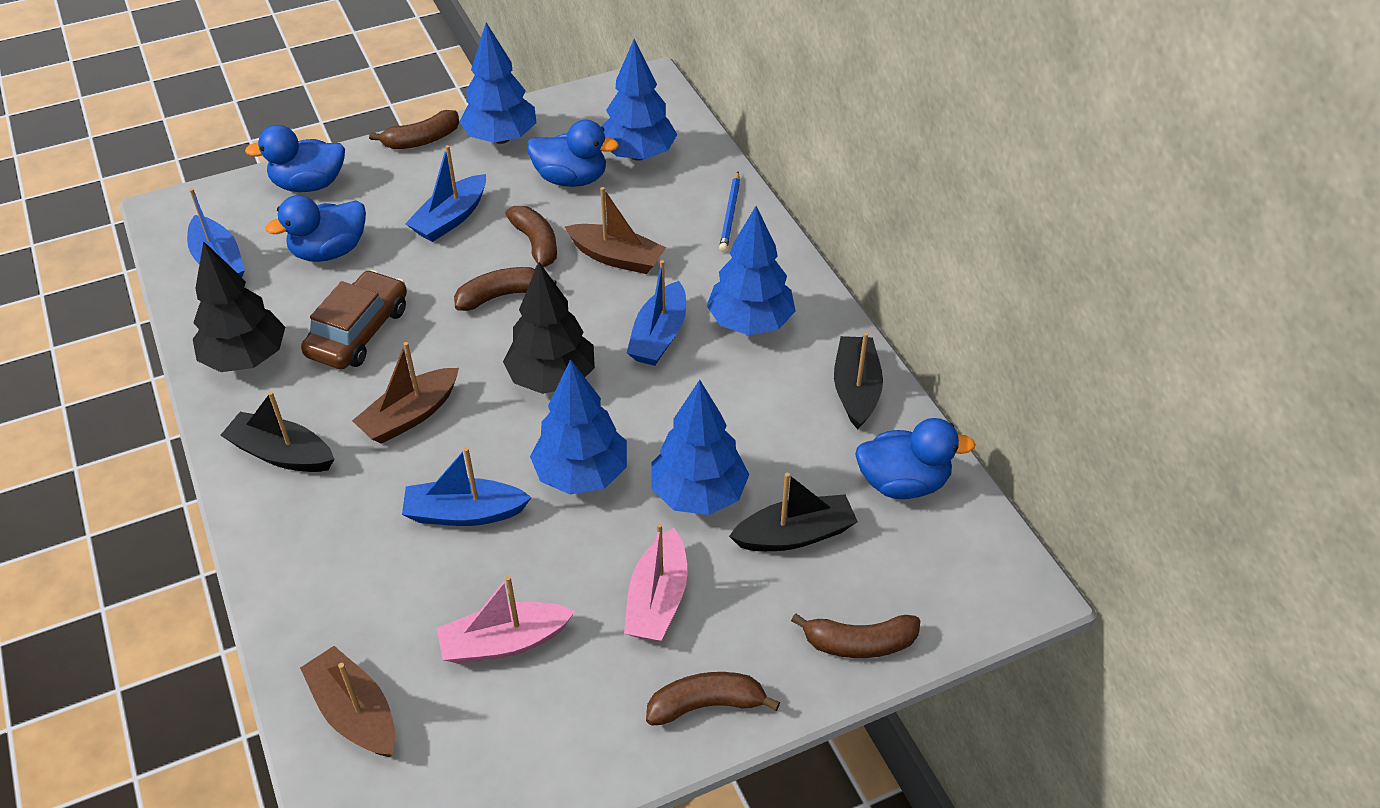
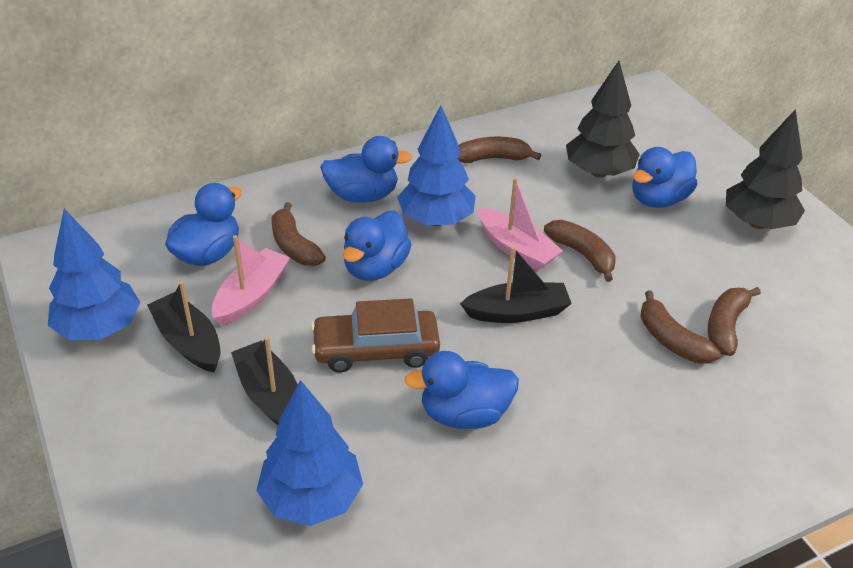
blue boat: [187,188,245,277] [402,447,532,526] [405,145,486,242] [627,260,686,366] = 4 -> none = 0
blue duck: [245,125,345,192] [266,195,366,262] [527,120,619,187] [855,418,976,499] = 4 -> [165,183,242,266] [320,136,412,203] [343,211,412,281] [404,351,519,429] [632,147,698,208] = 5
blue pencil: [719,172,740,252] = 1 -> none = 0
blue tree: [460,23,537,144] [530,359,627,494] [601,39,677,160] [651,380,749,515] [707,206,796,335] = 5 -> [48,209,141,340] [256,380,363,526] [397,105,476,226] = 3
brown boat: [300,646,395,757] [352,342,459,444] [565,187,666,274] = 3 -> none = 0

